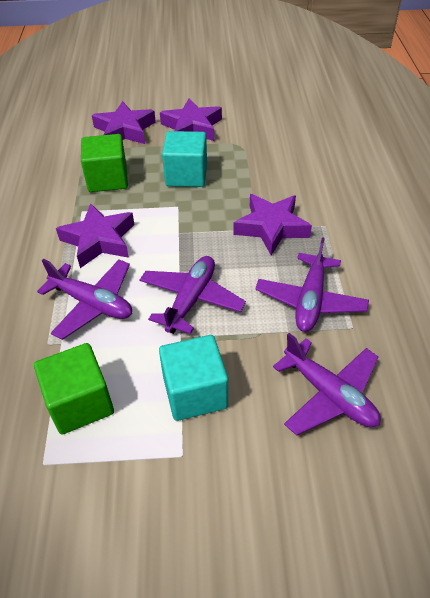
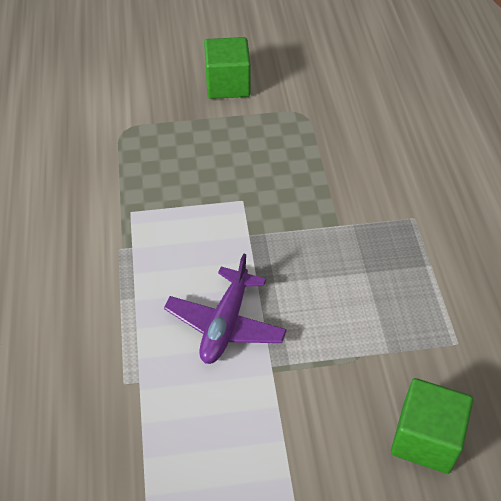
purple plane: [37,259,132,340] [140,256,246,334] [255,237,369,332] [273,333,381,436] = 4 -> [164,253,287,364] = 1
purple star: [56,203,134,268] [92,101,156,144] [160,98,222,141] [233,194,312,255] = 4 -> none = 0
turquoise cube: [159,335,228,421] [162,131,207,187] = 2 -> none = 0

